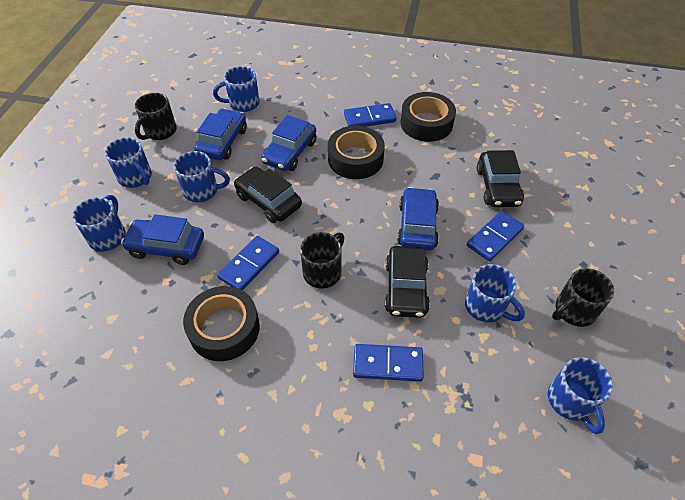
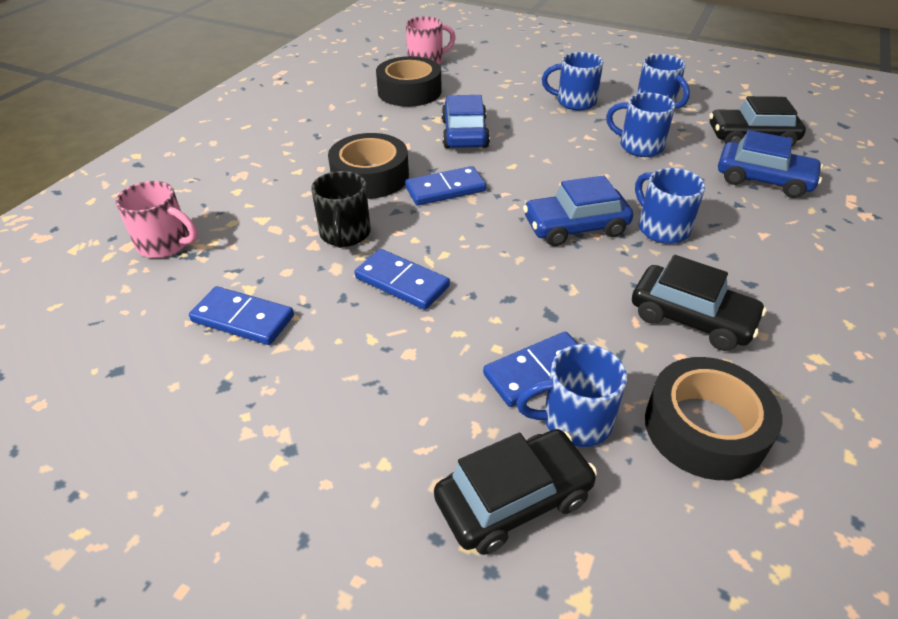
black mug: [135,93,177,140] [300,232,344,288] [552,268,614,327] = 3 -> [311,171,371,248] = 1
blue car: [121,214,204,265] [194,108,247,160] [261,115,316,171] [397,187,439,250] = 4 -> [442,95,490,148] [523,175,633,246] [718,130,823,198] = 3
blue mug: [72,195,126,251] [105,137,152,188] [174,151,230,202] [213,66,260,112] [465,264,525,322] [548,357,613,434] = 6 -> [516,344,627,447] [542,52,603,110] [606,93,675,157] [635,168,705,244] [637,54,690,108] = 5
pink mug: none = 0 -> [116,181,198,258] [406,16,456,65] = 2

